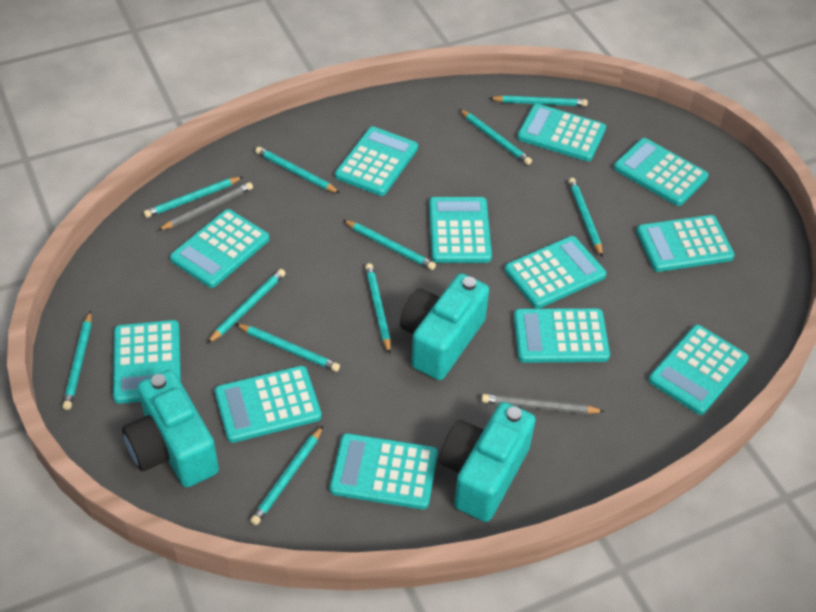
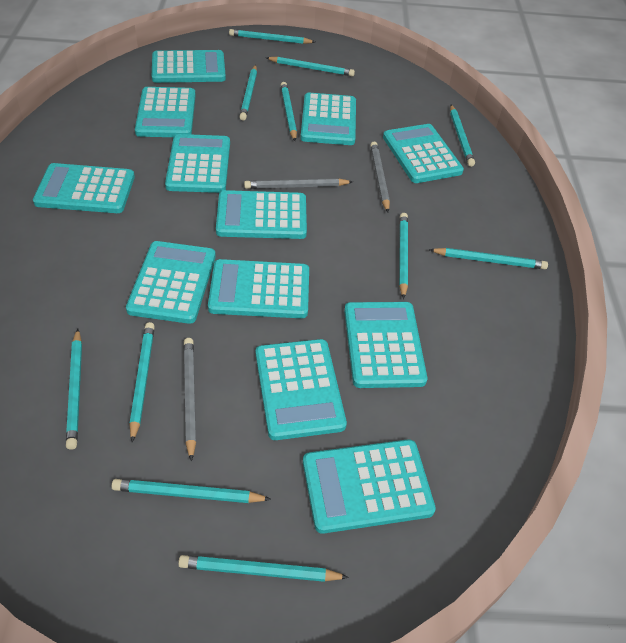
grey pencil: [158,182,253,231] [482,394,605,414] = 2 -> [184,338,196,462] [244,178,353,189] [370,142,390,212] = 3
turquoise camera: [122,370,219,487] [400,273,489,380] [440,402,535,522] = 3 -> none = 0

